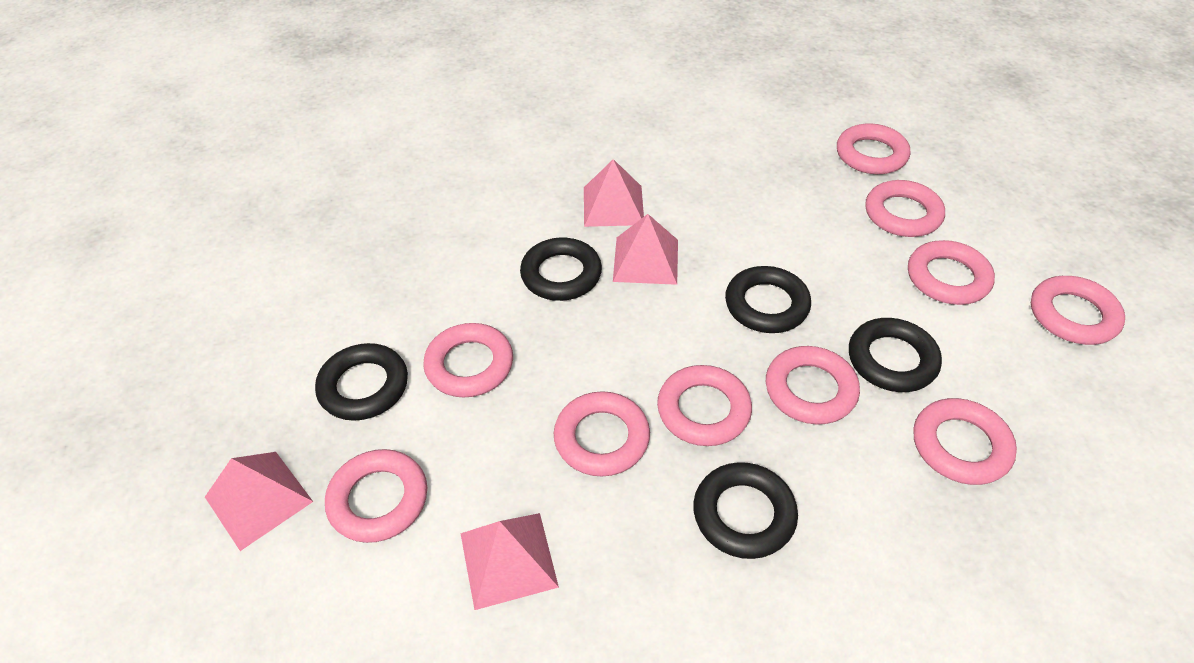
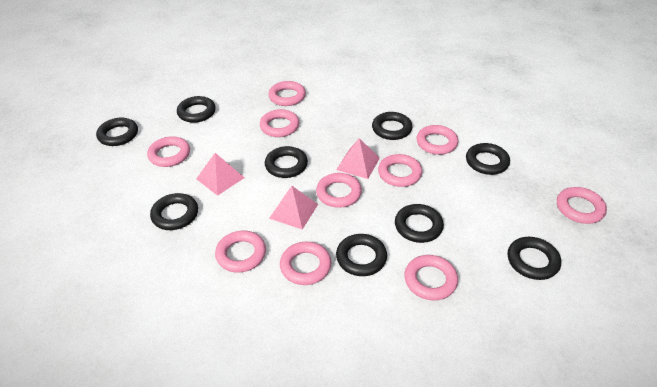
black ring: [315,343,408,421] [520,237,602,301] [693,462,798,559] [725,266,811,333] [849,318,942,392] = 5 -> [96,118,138,146] [150,193,198,230] [177,96,216,123] [265,146,308,178] [336,234,387,276] [372,112,412,140] [395,204,444,243] [466,143,510,175] [508,237,561,280] = 9
pink pyramid: [205,452,313,551] [460,513,559,610] [584,159,644,227] [613,214,678,285] = 4 -> [196,153,245,196] [269,186,318,230] [336,138,380,179] = 3

